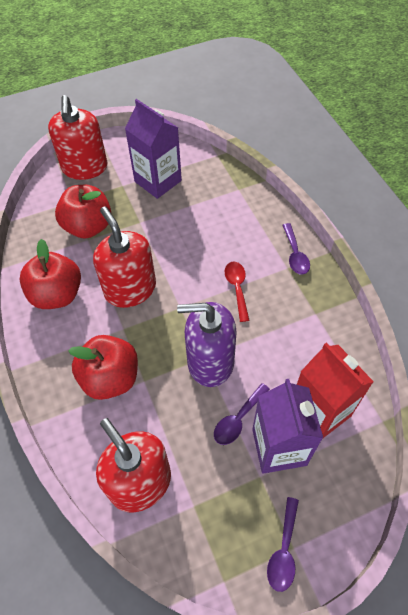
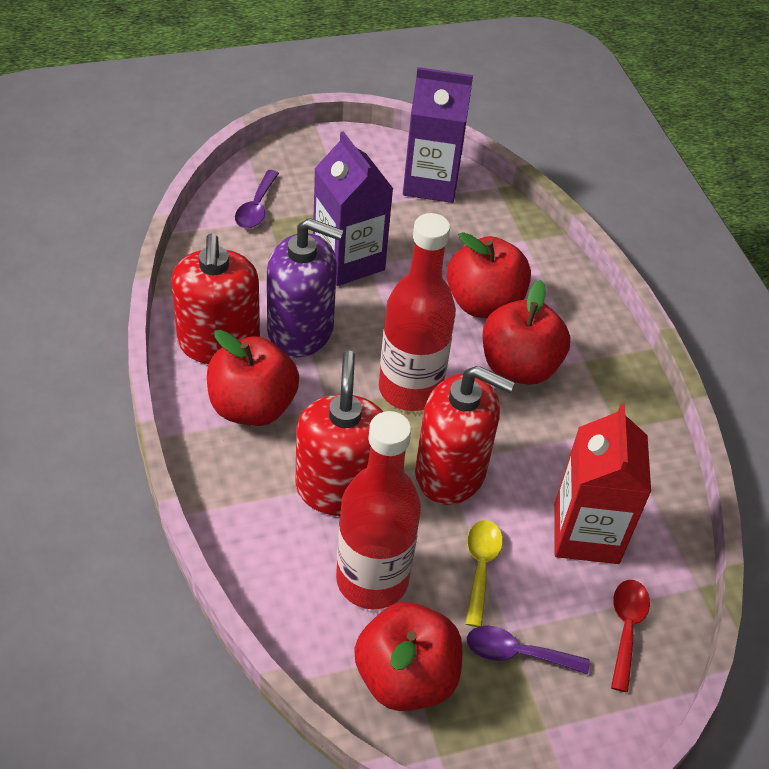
purple spoon: [214,383,270,445] [267,497,299,592] [282,223,310,274] = 3 -> [235,170,279,229] [467,626,590,674] = 2
red apple: [20,239,81,309] [55,185,111,239] [68,335,138,400] = 3 -> [207,330,299,426] [354,602,463,711] [447,232,531,318] [482,280,570,385] = 4
red bottle: none = 0 -> [336,411,421,609] [379,213,456,411] = 2
yellow spoon: none = 0 -> [465,520,503,627] = 1

